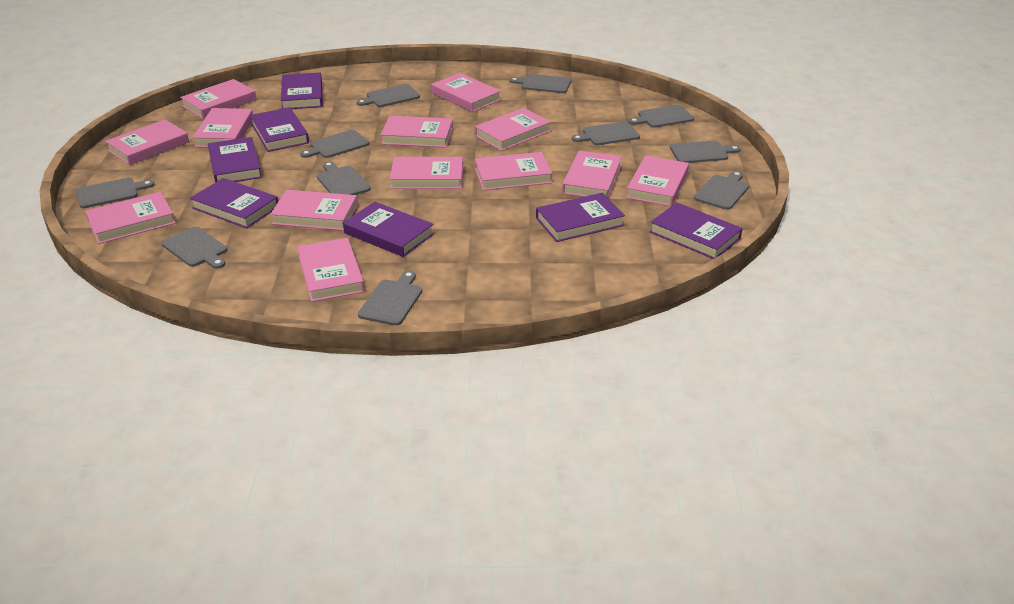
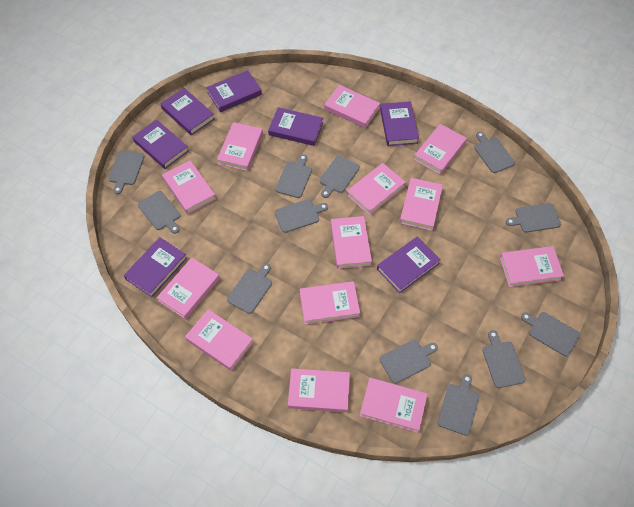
grey cutting board: [76,178,155,208] [162,227,227,269] [300,130,369,158] [317,161,370,195] [357,84,420,107] [358,271,422,325] [509,74,571,93] [572,122,640,145] [629,105,694,128] [670,141,741,163] [694,171,749,210] = 11 -> [108,151,144,194] [138,191,180,234] [227,263,272,314] [275,154,312,198] [275,199,328,233] [320,156,360,198] [379,340,438,384] [438,374,479,436] [474,132,515,173] [482,330,526,388] [506,203,561,233] [521,312,580,357] = 12

